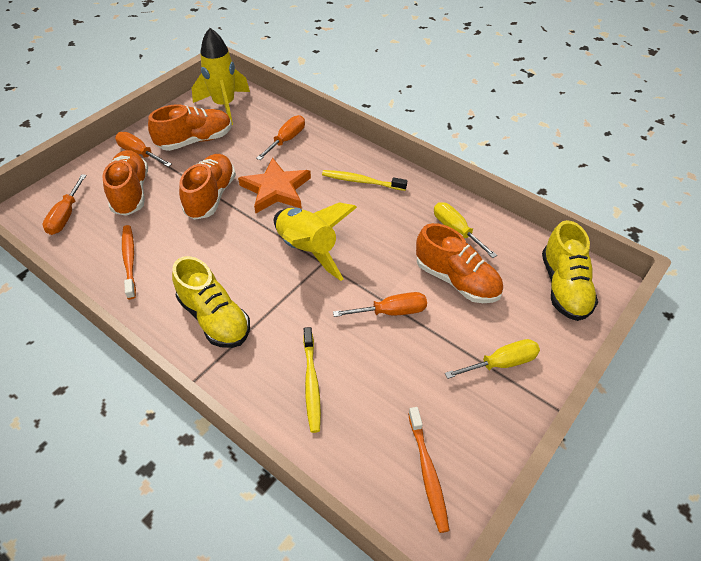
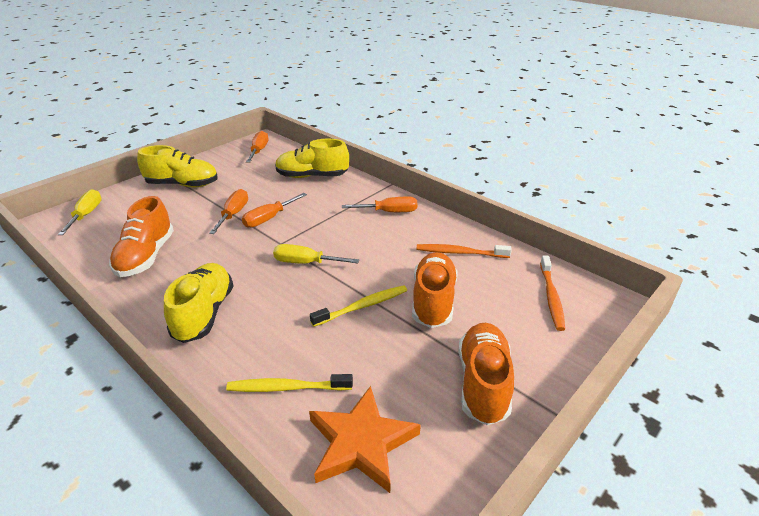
orange shoe: [102,150,148,216] [148,104,232,151] [179,154,236,220] [416,223,503,303] = 4 -> [109,196,174,277] [412,252,458,328] [458,323,514,425] = 3
yellow rocket: [192,28,250,125] [274,202,357,281] = 2 -> none = 0
yellow shoe: [172,256,250,348] [542,220,598,321] = 2 -> [137,145,218,187] [164,263,233,343] [275,138,349,178] = 3

